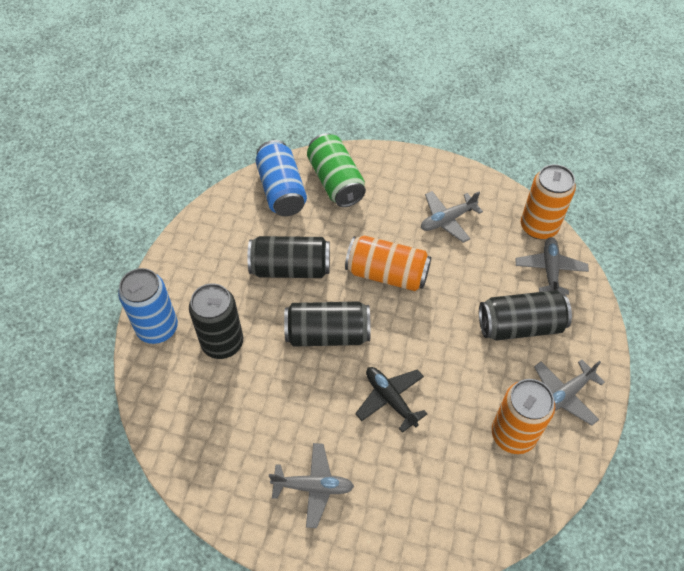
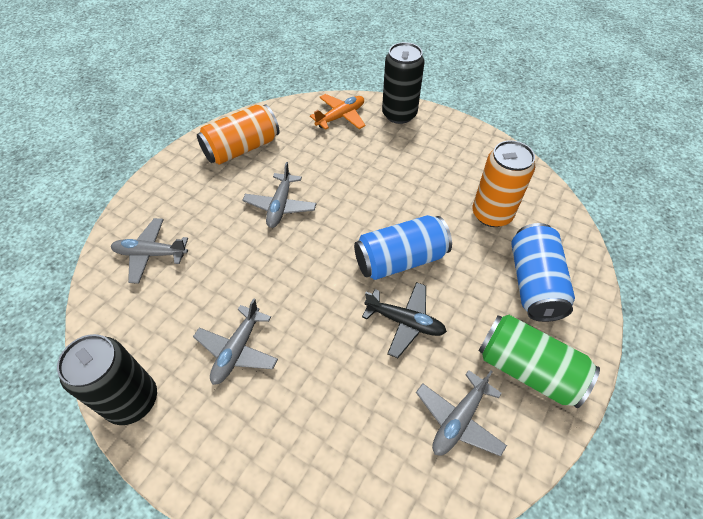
black can: [189,283,243,359] [248,236,330,278] [284,301,371,347] [479,290,572,341] = 4 -> [57,334,157,425] [382,42,425,124] = 2
orange can: [345,236,431,291] [492,379,555,454] [521,164,576,239] = 3 -> [197,104,279,164] [472,140,535,227] = 2
orange plane: none = 0 -> [310,94,365,130] = 1

